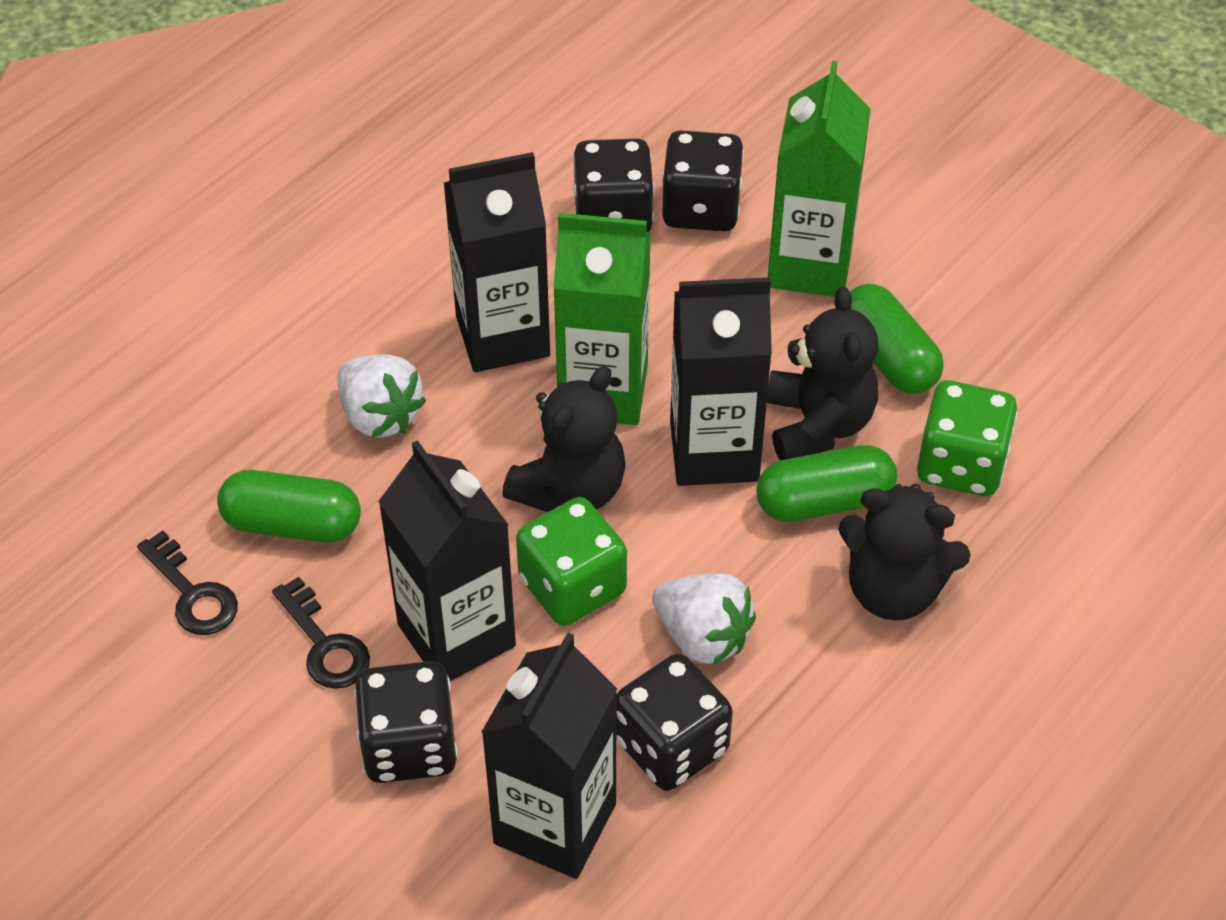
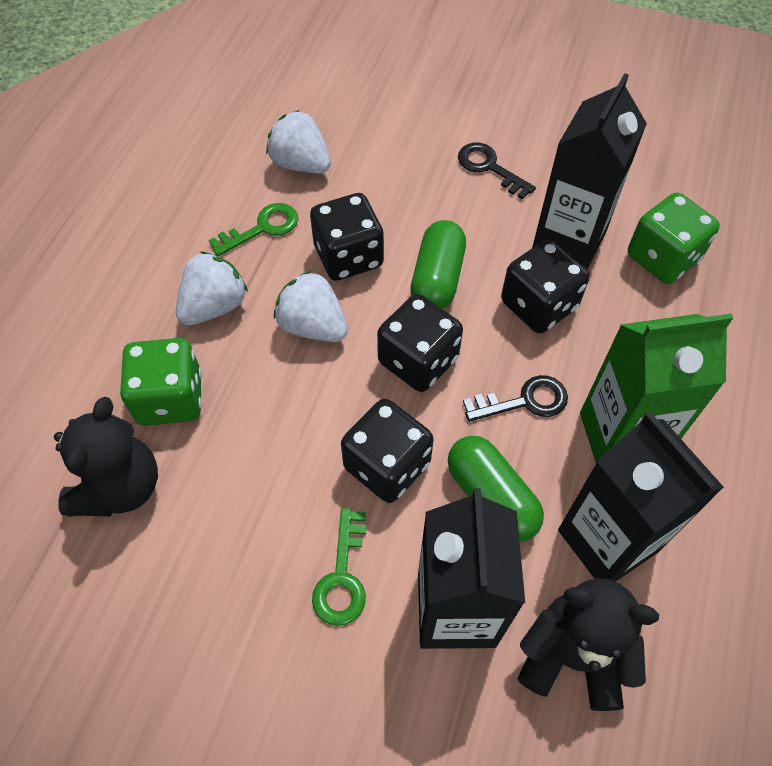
black carton: [378,440,516,681] [444,152,550,372] [482,633,617,879] [670,277,772,486] = 4 -> [418,488,525,649] [532,73,647,270] [558,412,724,582] = 3
black teddy bear: [502,366,626,512] [767,286,878,461] [838,484,971,621] = 3 -> [54,397,158,517] [517,578,659,711] = 2
green capsule: [217,470,361,543] [756,445,897,522] [850,284,944,394] = 3 -> [410,220,466,309] [448,436,544,542] = 2
green carton: [553,213,651,425] [768,61,871,297] = 2 -> [580,314,733,463] = 1
green key: none = 0 -> [209,203,298,256] [312,508,367,626] = 2
white strawberry: [337,354,426,438] [652,574,756,665] = 2 -> [176,251,248,325] [266,110,331,173] [274,270,348,342] = 3

